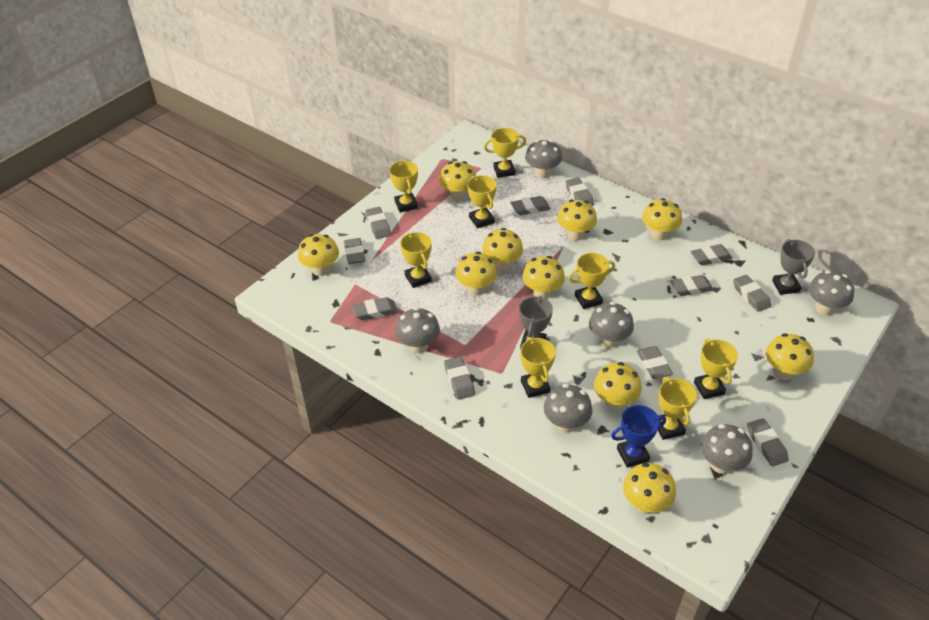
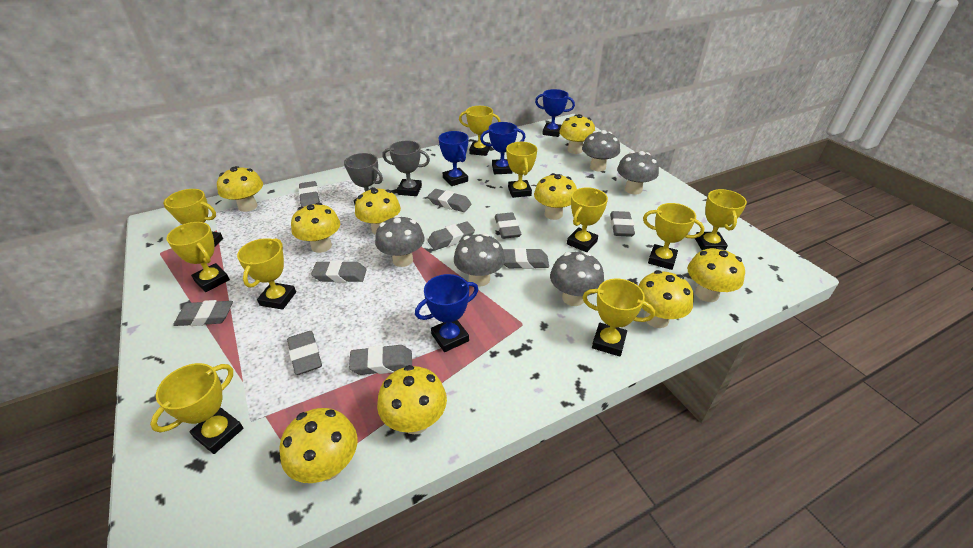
blue trophy: [611,405,666,468] = 1 -> [415,274,478,352] [439,131,468,186] [480,122,526,174] [535,89,575,137] = 4
grey eraser: [344,238,365,264] [352,297,398,320] [365,207,391,239] [444,357,475,400] [511,196,551,216] [566,178,594,206] [637,346,673,379] [670,275,714,296] [690,244,732,266] [733,275,771,312] [747,418,789,466] = 11 -> [173,300,233,326] [287,331,322,375] [299,181,320,207] [311,261,367,283] [349,345,412,375] [427,221,475,250] [428,189,471,212] [495,212,521,239] [503,248,549,269] [610,211,635,237] = 10
grey mushroom: [395,307,440,353] [525,140,562,178] [544,384,592,433] [589,302,634,348] [701,424,753,474] [809,271,854,315] = 6 -> [375,215,425,267] [454,233,505,287] [550,252,604,306] [582,130,620,171] [617,151,659,195] = 5
yellow mushroom: [298,234,339,276] [439,161,476,201] [455,252,498,296] [482,228,523,271] [522,256,565,299] [557,200,597,241] [594,362,642,410] [623,463,676,514] [642,198,682,240] [766,333,814,380] = 10 -> [217,166,263,212] [279,408,357,483] [291,202,340,253] [355,187,401,235] [377,365,447,434] [534,173,577,220] [559,114,595,154] [638,270,694,328] [688,247,745,302] = 9
yellow trophy: [389,161,418,213] [400,232,432,288] [467,175,497,228] [484,128,526,178] [520,337,556,398] [569,253,615,309] [658,377,697,440] [694,338,738,399] = 8 -> [150,363,243,454] [163,189,223,247] [166,222,230,292] [237,238,296,310] [459,106,501,156] [506,142,537,198] [567,187,608,252] [583,278,655,357] [643,203,705,270] [695,189,747,250] = 10

